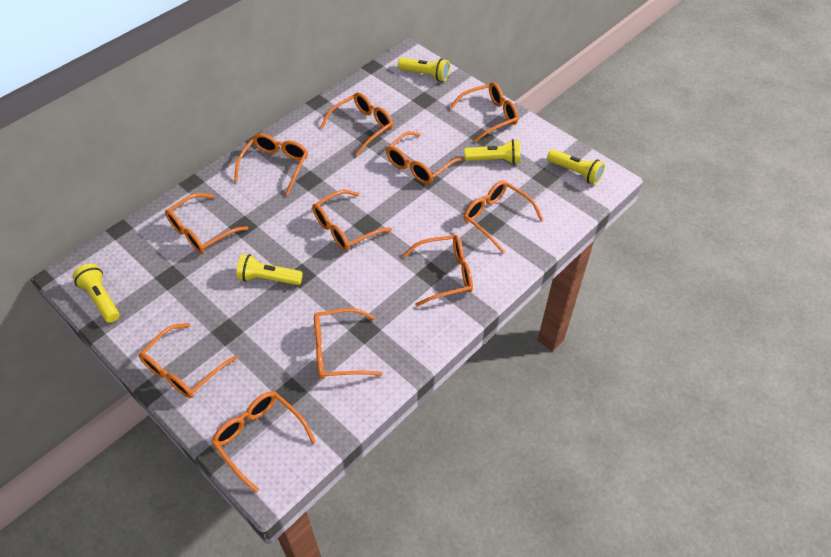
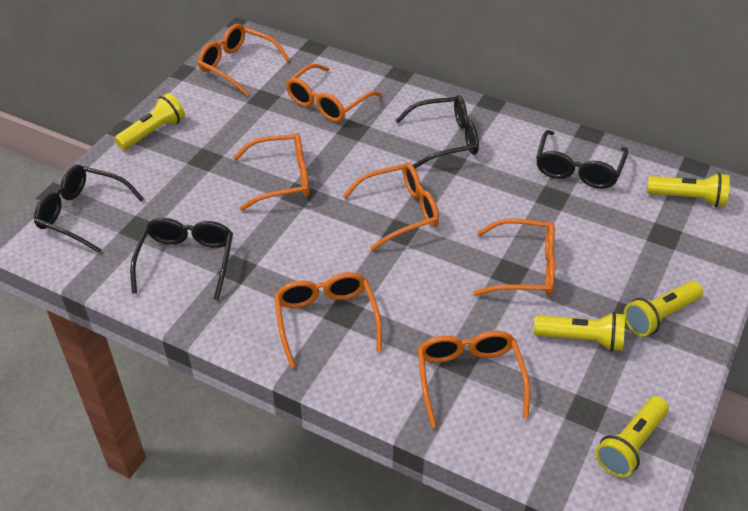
black glasses: none = 0 -> [34,165,144,253] [130,218,233,300] [395,95,479,168] [536,130,628,189] = 4
orange glasses: [139,323,237,398] [165,193,248,254] [212,391,316,493] [234,133,308,195] [312,190,392,251] [314,308,382,379] [321,92,393,156] [386,131,462,184] [402,235,473,306] [449,82,518,142] [464,180,543,254] = 11 -> [198,24,290,96] [233,133,309,211] [274,272,382,368] [286,64,382,122] [343,163,439,251] [418,331,530,428] [473,219,555,296] = 7

